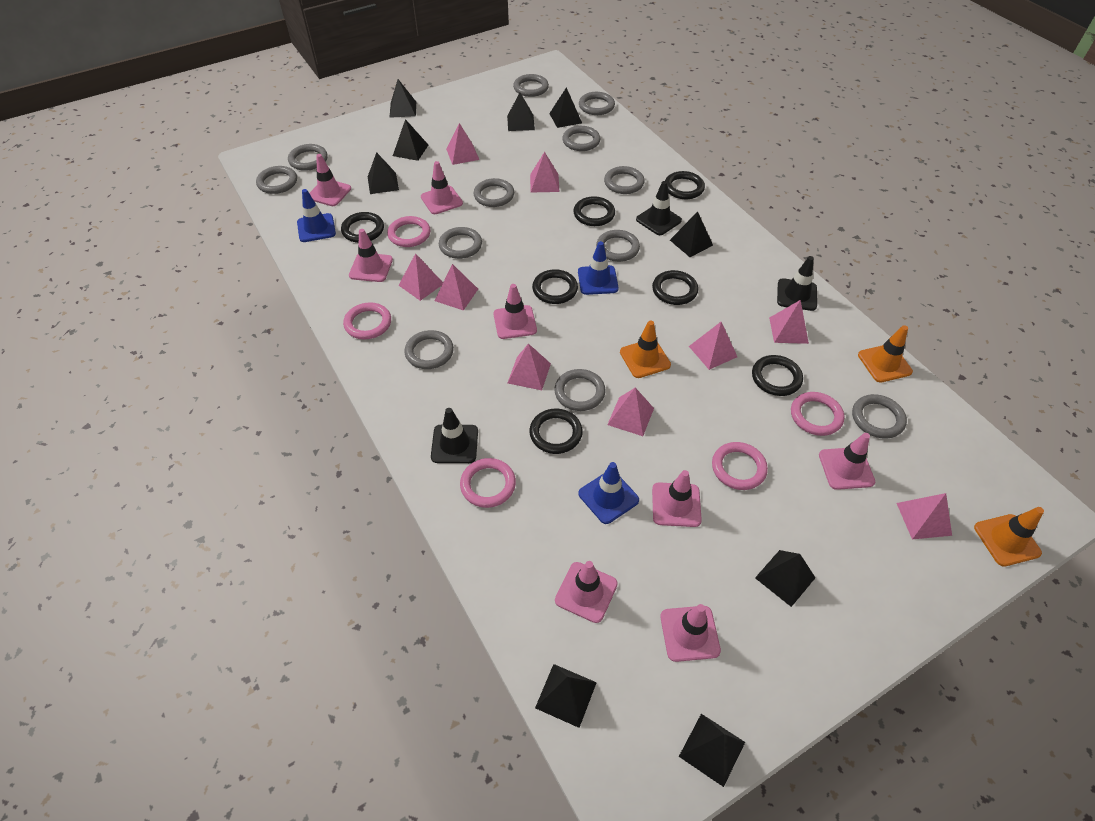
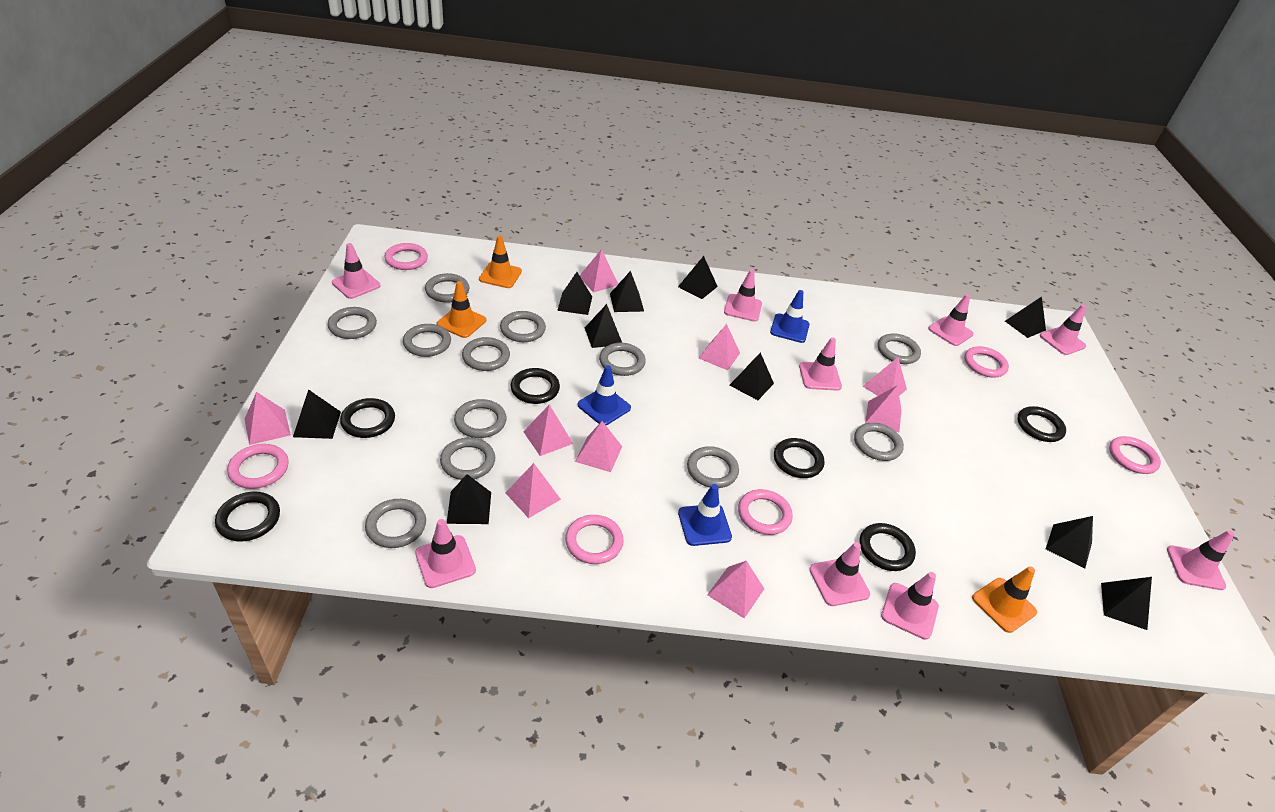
black pyramid: [368,152,399,194] [389,79,416,118] [393,119,428,161] [507,93,535,131] [535,664,597,728] [549,87,582,128] [670,212,713,257] [679,714,745,787] [755,550,816,607] = 9 -> [293,389,341,439] [447,474,491,524] [557,272,592,315] [585,304,622,348] [610,271,644,312] [678,256,718,299] [730,353,774,400] [1005,296,1046,338] [1046,516,1093,569] [1101,577,1152,630] = 10
black ring: [341,212,384,243] [529,409,583,454] [532,269,578,304] [573,196,615,226] [652,270,698,305] [665,171,705,199] [752,355,803,396] = 7 -> [215,492,280,541] [340,398,395,438] [511,368,560,404] [774,438,825,478] [859,523,916,571] [1017,406,1066,442] = 6
black traffic cone: [431,408,478,463] [636,181,682,235] [777,256,817,311] = 3 -> none = 0
pink ring: [343,302,391,339] [387,216,431,247] [460,458,516,508] [712,442,768,490] [791,392,844,436] = 5 -> [227,444,289,489] [384,243,428,270] [565,515,624,564] [738,489,793,535] [964,346,1009,378] [1109,436,1161,474] = 6
pink traffic cone: [309,154,351,206] [349,229,393,282] [421,161,463,214] [493,284,537,339] [555,561,618,623] [652,470,702,527] [660,604,721,662] [819,433,875,490] = 8 -> [332,243,381,299] [415,519,476,588] [724,270,762,321] [799,337,842,391] [809,542,870,606] [881,572,939,640] [928,294,973,346] [1040,305,1086,355] [1167,530,1235,590] = 9

